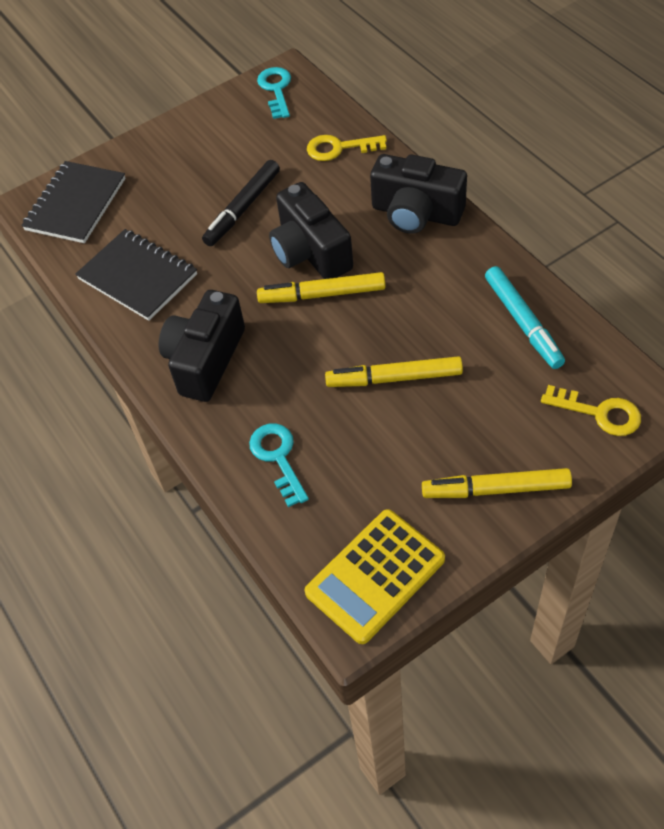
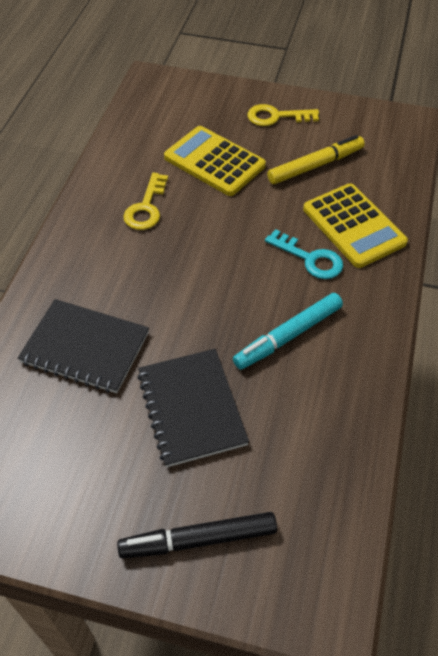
black camera: [159,290,245,402] [269,182,353,279] [370,154,467,234] = 3 -> none = 0
turquoise key: [249,424,309,507] [257,67,291,119] = 2 -> [265,229,343,279] = 1
yellow calculator: [305,509,445,644] = 1 -> [164,126,266,196] [303,183,408,268] = 2
yellow marker: [257,272,386,303] [325,356,463,387] [422,468,572,498] = 3 -> [267,135,365,184] = 1

